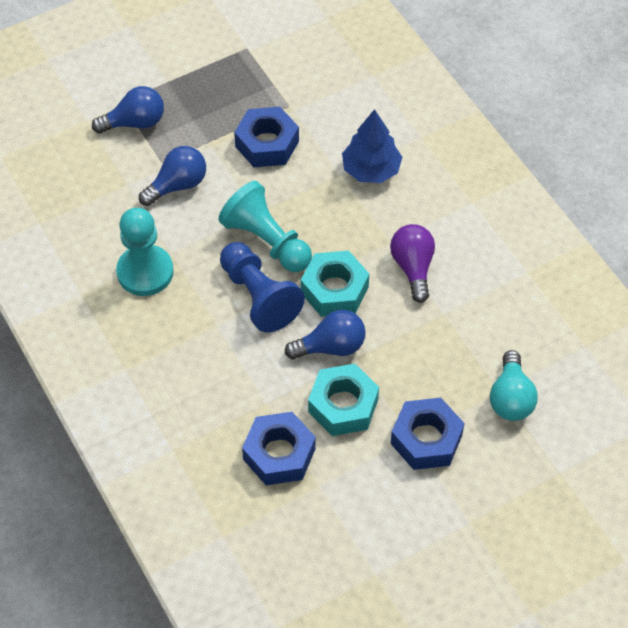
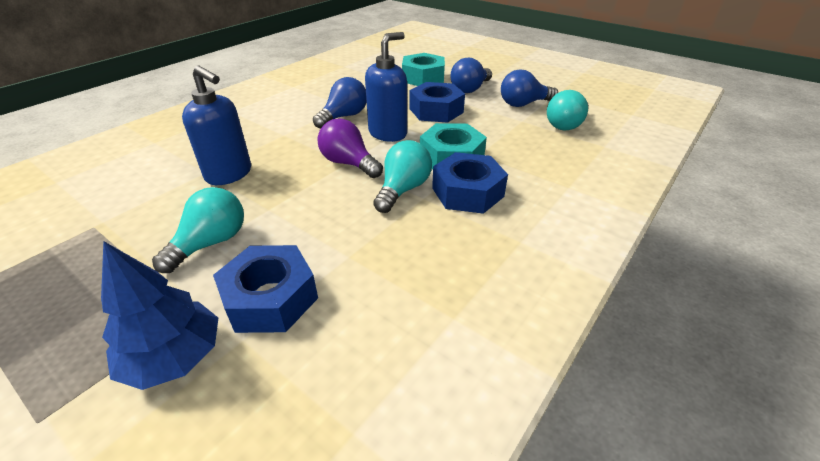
blue pawn: [220,242,305,332] = 1 -> none = 0
blue soap dispenser: none = 0 -> [182,65,251,185] [365,32,407,142] = 2
turquoise light bulb: [490,350,538,421] = 1 -> [152,187,244,273] [373,140,432,213] [547,90,589,130] = 3
turquoise pawn: [116,208,174,296] [218,181,312,272] = 2 -> none = 0

